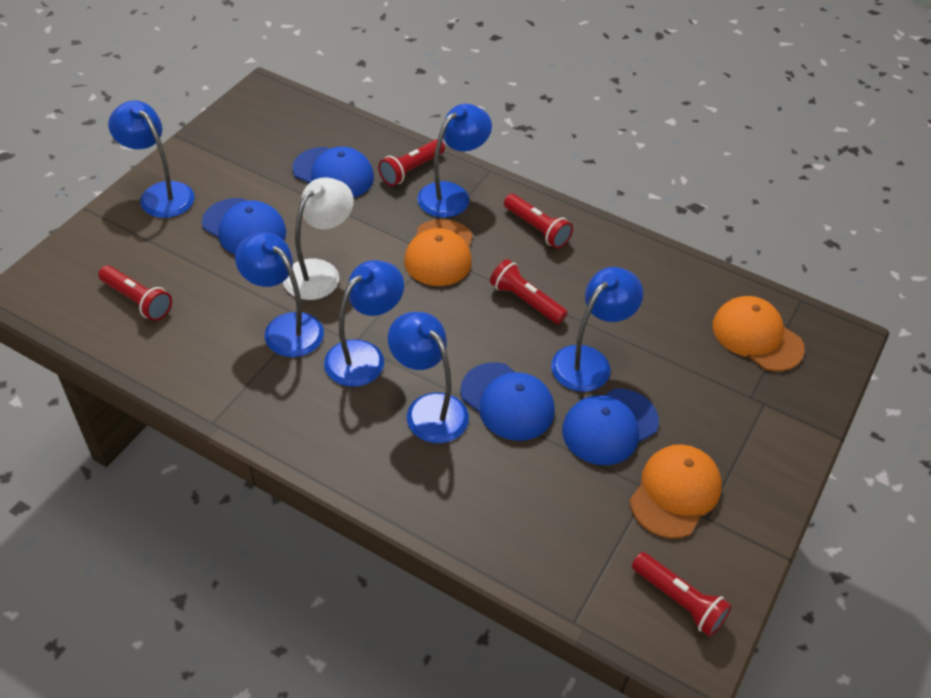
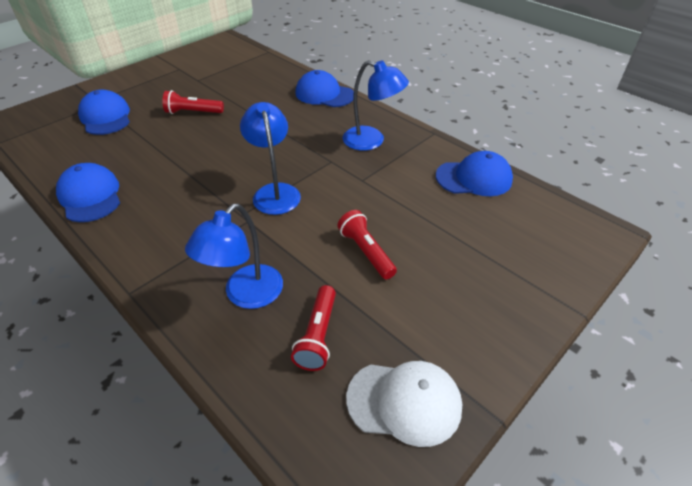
blue lamp: [108,100,194,218] [235,232,324,357] [324,260,404,387] [388,312,469,443] [417,104,492,218] [551,267,643,392] = 6 -> [185,204,283,309] [240,102,301,215] [343,60,409,151] = 3
orange cap: [404,219,473,286] [630,445,722,539] [713,296,805,372] = 3 -> none = 0
red flashlight: [98,265,172,321] [378,139,445,186] [490,259,568,324] [504,194,573,249] [632,552,732,637] = 5 -> [162,90,224,114] [291,285,336,371] [337,210,397,279] = 3
white cap: none = 0 -> [346,361,462,447] = 1
white lamp: [283,177,354,300] = 1 -> none = 0

